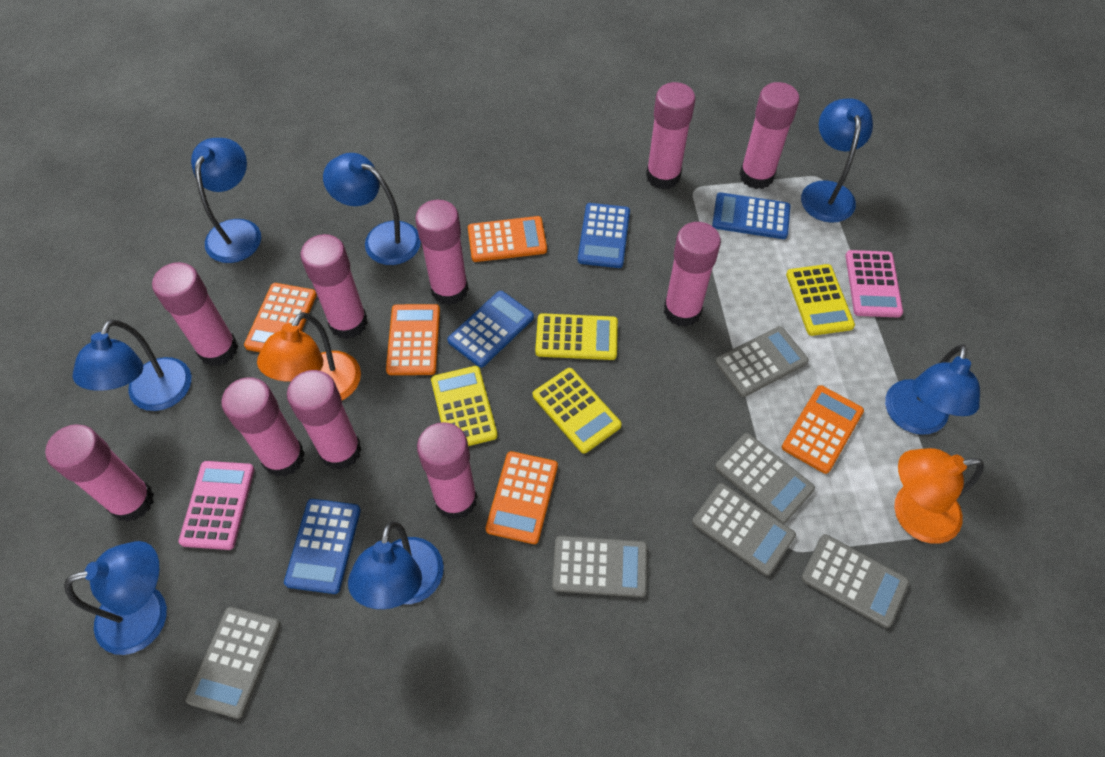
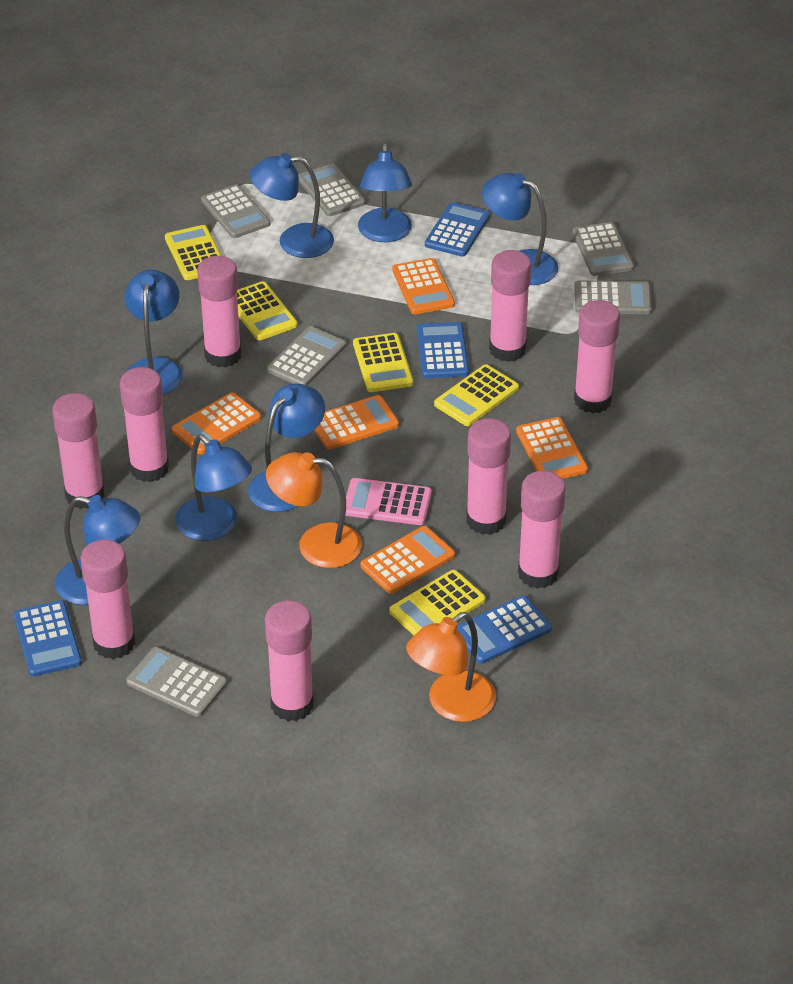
pink calculator: [179,461,255,550] [846,250,903,318] = 2 -> [345,478,432,525] = 1
pink glue stick: [45,424,154,522] [152,262,238,366] [221,377,305,477] [287,370,362,470] [301,234,368,339] [415,200,468,305] [417,422,477,520] [646,82,696,189] [664,222,721,327] [739,82,800,189] = 10 -> [52,393,105,509] [80,540,135,659] [120,367,169,482] [197,256,242,368] [265,600,314,721] [466,418,511,535] [489,250,531,362] [518,471,566,589] [574,300,620,414] = 9
yellow calculator: [431,366,498,446] [533,368,622,454] [535,313,618,360] [786,264,855,336] = 4 -> [165,225,222,280] [237,281,298,340] [353,333,413,392] [389,570,486,635] [434,364,519,426] = 5

